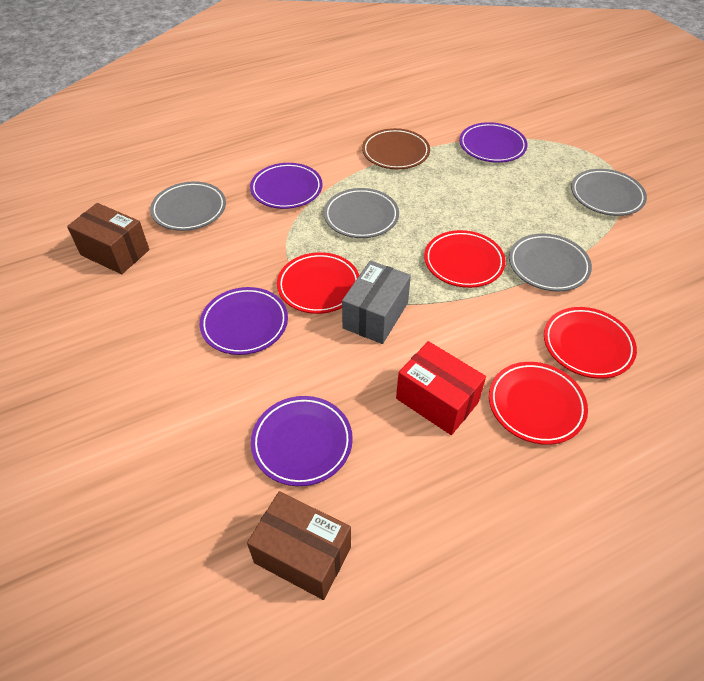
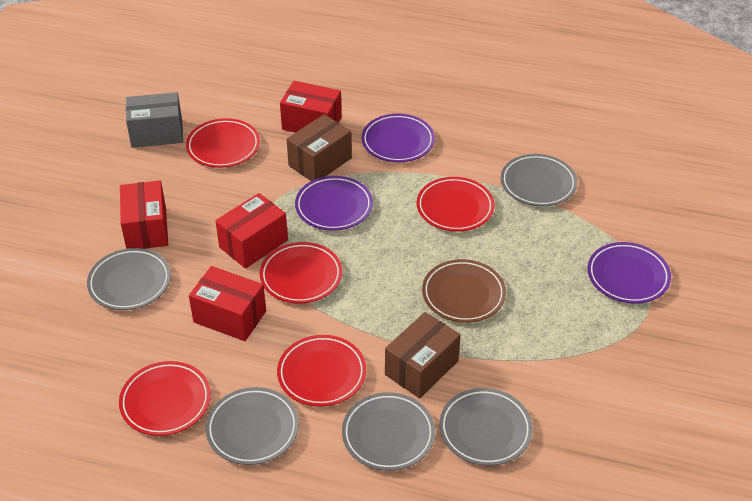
grey plate: [150,181,226,231] [324,188,399,238] [509,233,592,292] [571,169,647,216] = 4 -> [87,248,171,310] [206,387,299,465] [342,392,435,471] [439,388,533,466] [501,154,577,207] = 5
purple plate: [200,287,288,355] [250,163,323,209] [251,396,353,486] [459,122,528,163] = 4 -> [295,176,373,231] [361,114,435,162] [587,242,671,304] = 3
red box: [396,341,486,435] = 1 -> [120,181,168,249] [189,266,266,341] [215,193,288,269] [280,81,342,133] = 4
red plate: [277,252,359,314] [424,230,506,288] [489,362,588,445] [544,307,637,379] = 4 -> [119,361,211,436] [186,118,260,168] [260,242,342,304] [277,335,366,407] [417,177,495,232] = 5

